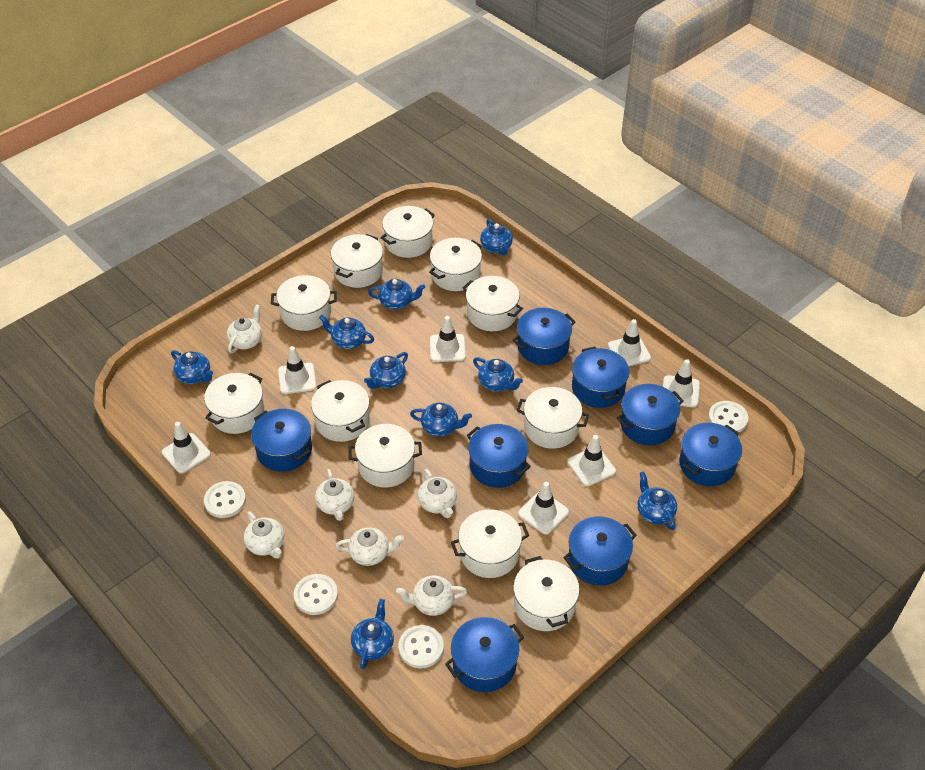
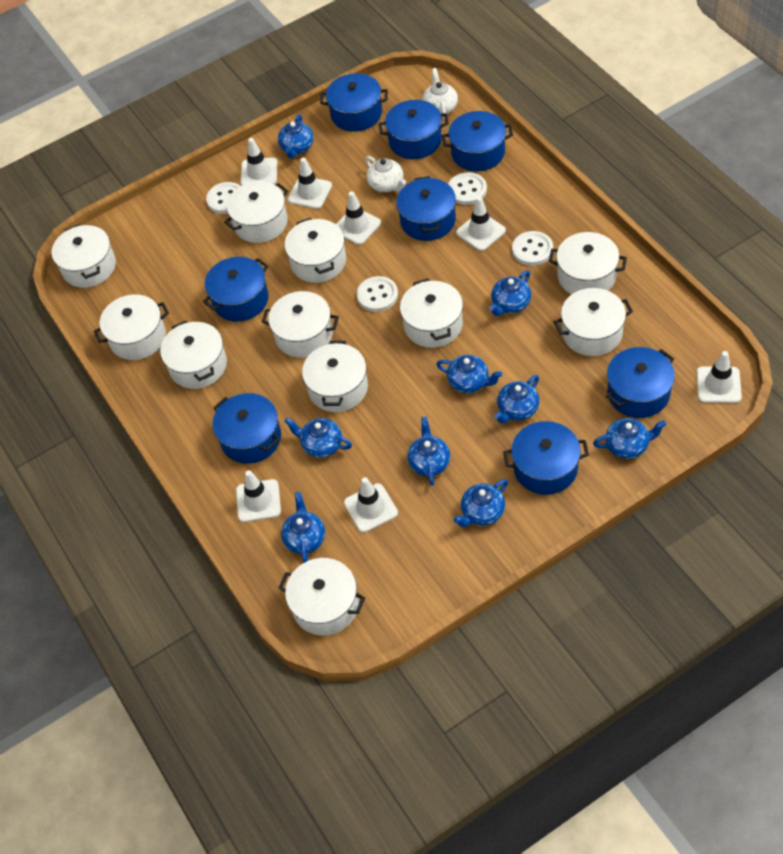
white teapot: [227,304,262,353] [244,511,284,559] [315,469,354,521] [336,527,404,566] [396,576,467,616] [418,469,457,518] = 6 -> [365,156,406,192] [422,68,458,120] = 2

